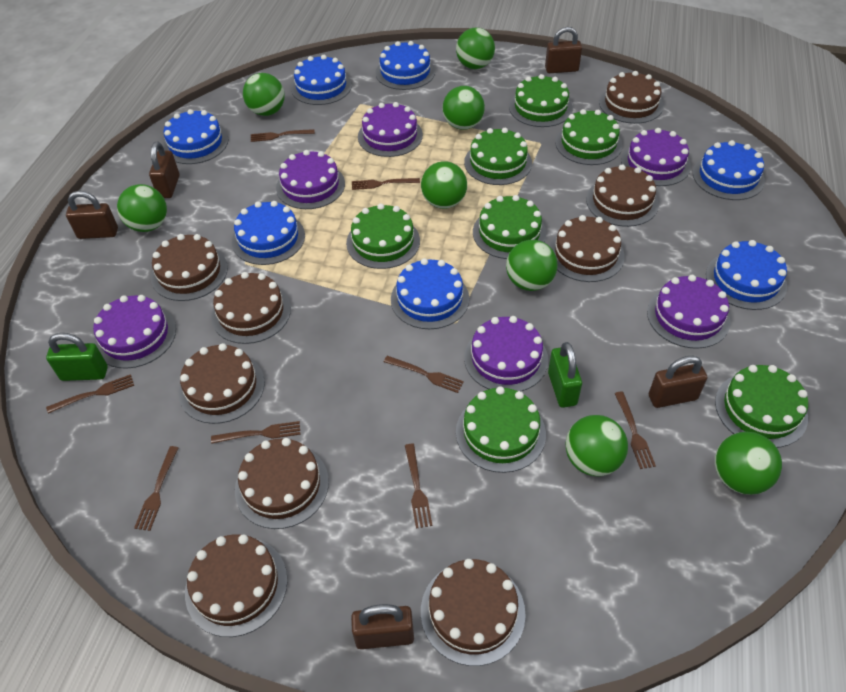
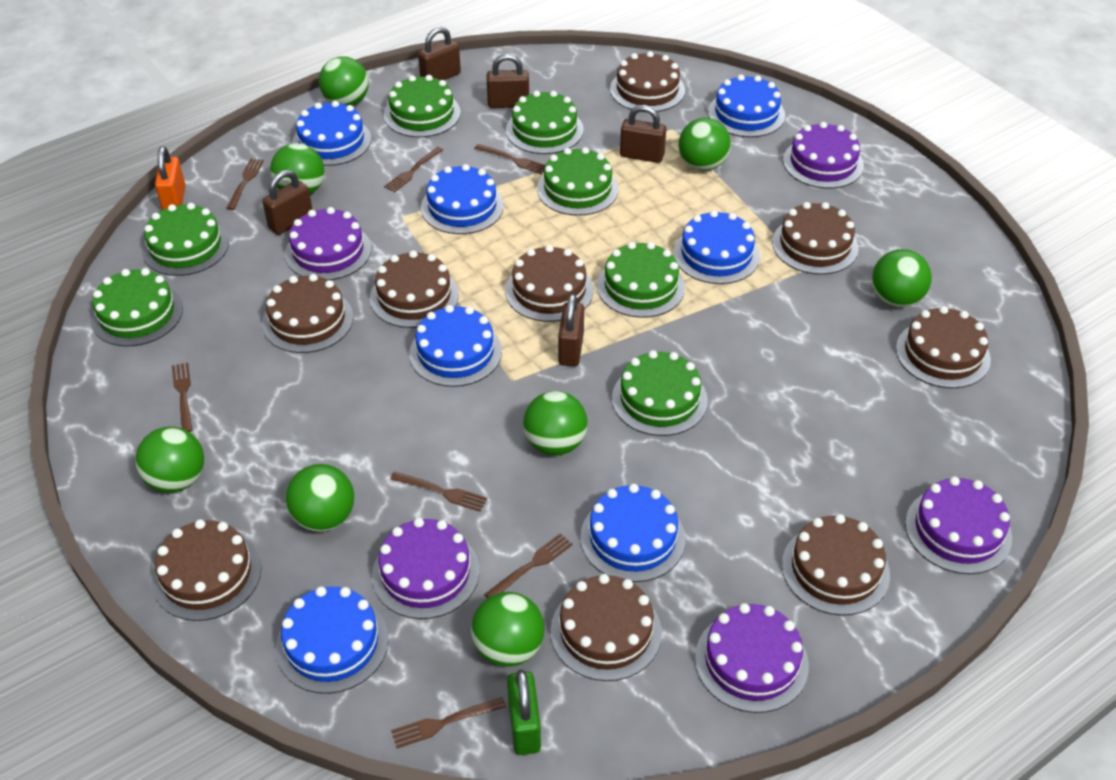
brown fork: [46,374,134,413] [134,446,178,531] [211,421,300,444] [251,129,315,142] [352,178,420,190] [384,356,464,393] [405,444,432,528] [615,391,656,469] = 8 -> [172,363,192,432] [226,158,264,210] [384,147,443,193] [390,472,487,512] [391,697,506,748] [474,144,545,174] [484,533,573,598] = 7
green padlock: [46,333,108,381] [548,342,582,408] = 2 -> [507,670,541,755] = 1
orange padlock: none = 0 -> [155,146,186,210] = 1
purple cake: [93,295,176,369] [276,150,345,209] [358,102,423,157] [464,316,548,391] [621,128,691,186] [647,275,731,349] = 6 -> [285,207,371,280] [372,518,479,619] [695,603,809,713] [783,122,864,189] [905,476,1012,574] = 5

